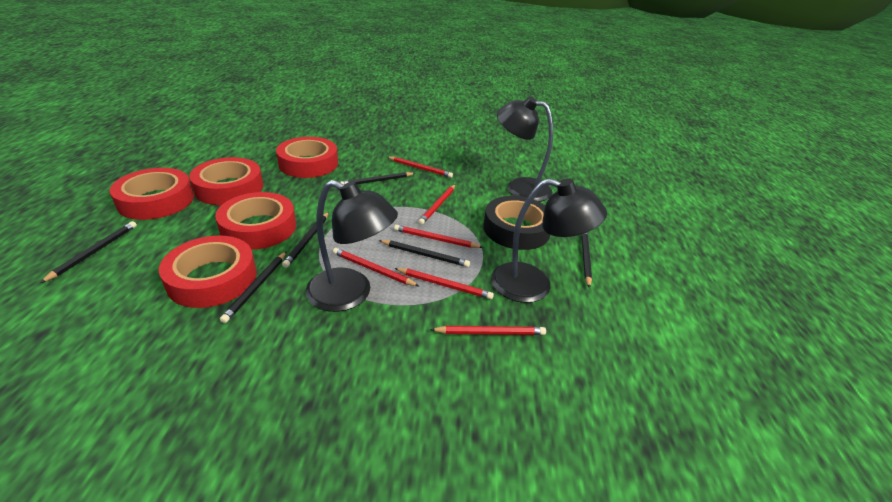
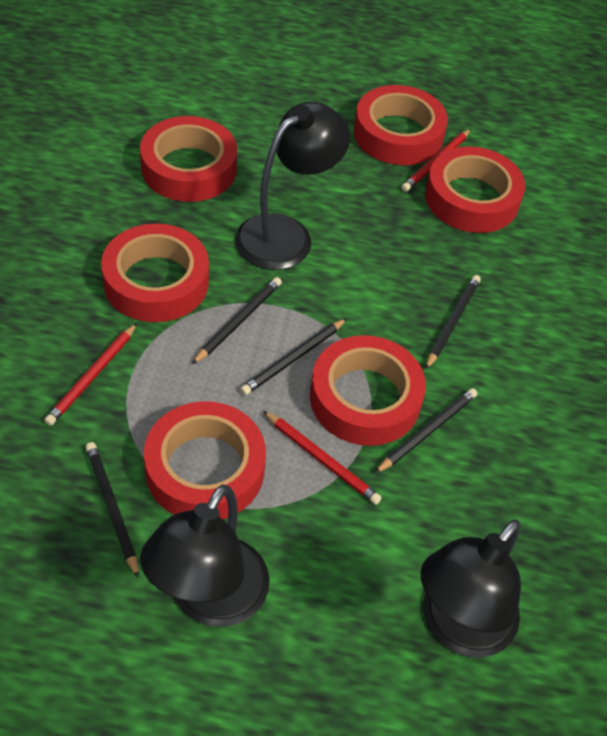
black pencil: [40,221,137,283] [220,251,287,323] [282,212,329,268] [340,172,415,185] [378,240,470,267] [581,233,592,288] = 6 -> [85,442,139,578] [192,277,282,364] [240,318,347,395] [374,388,477,474] [425,275,481,370] = 5
black tape: [483,196,550,250] = 1 -> none = 0
red pencil: [333,248,419,286] [387,156,453,178] [394,225,483,248] [394,268,494,299] [418,184,456,225] [430,326,546,335] = 6 -> [44,323,137,426] [263,411,382,505] [401,129,471,192] = 3
red tape: [110,168,194,220] [159,236,257,308] [189,157,263,205] [215,192,296,250] [276,137,338,178] = 5 -> [101,224,209,322] [140,116,237,202] [144,401,266,519] [310,335,426,446] [354,85,448,165] [425,146,525,233] = 6

